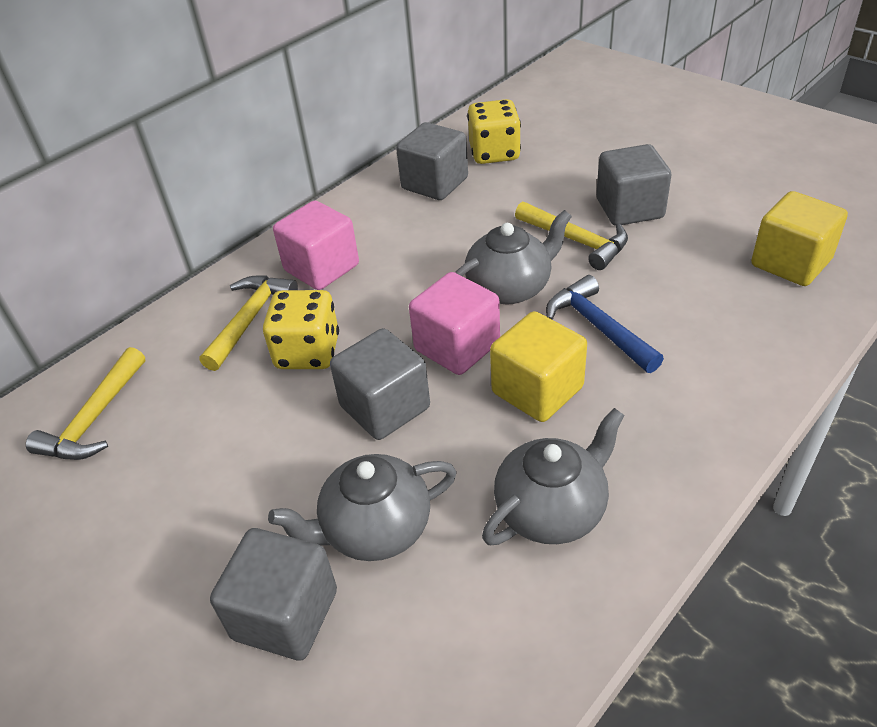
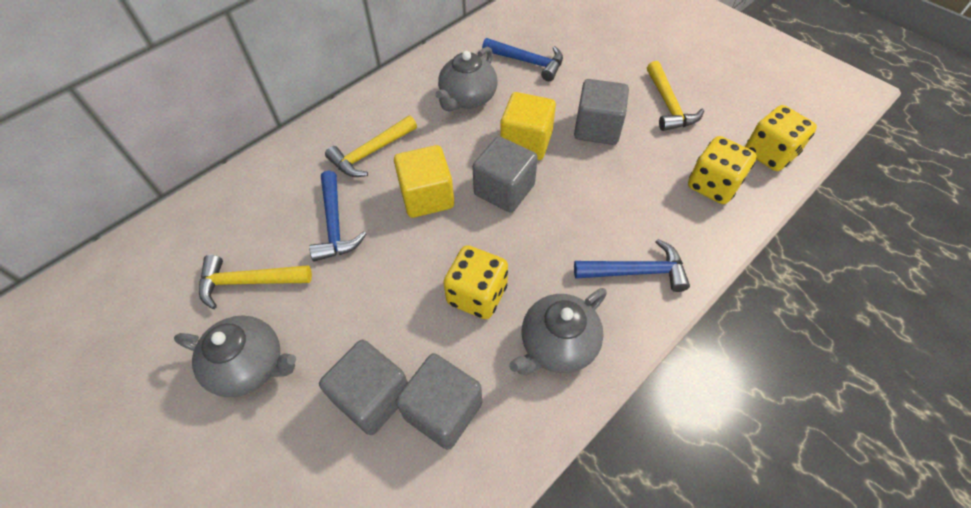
blue hammer: [546,275,664,373] = 1 -> [309,171,366,262] [482,38,563,81] [574,239,690,292] = 3
pink cube: [273,200,359,290] [409,272,500,375] = 2 -> none = 0
yellow dice: [263,290,339,369] [467,99,521,164] = 2 -> [443,245,508,319] [688,136,757,204] [745,105,817,171] = 3

